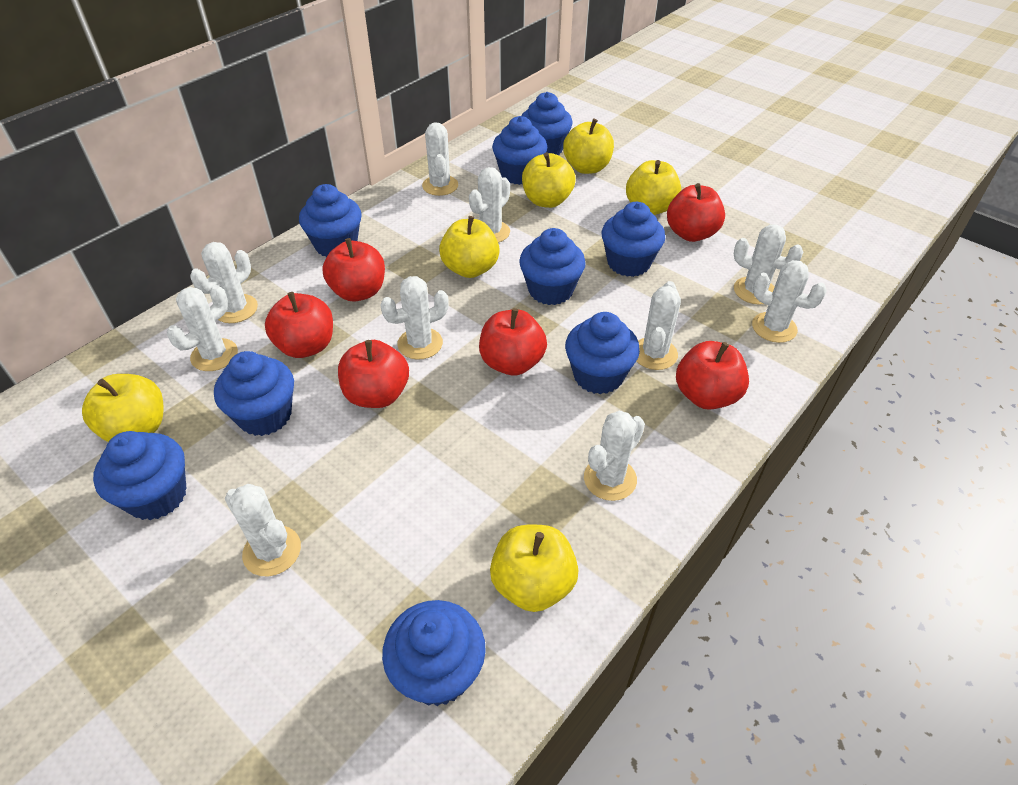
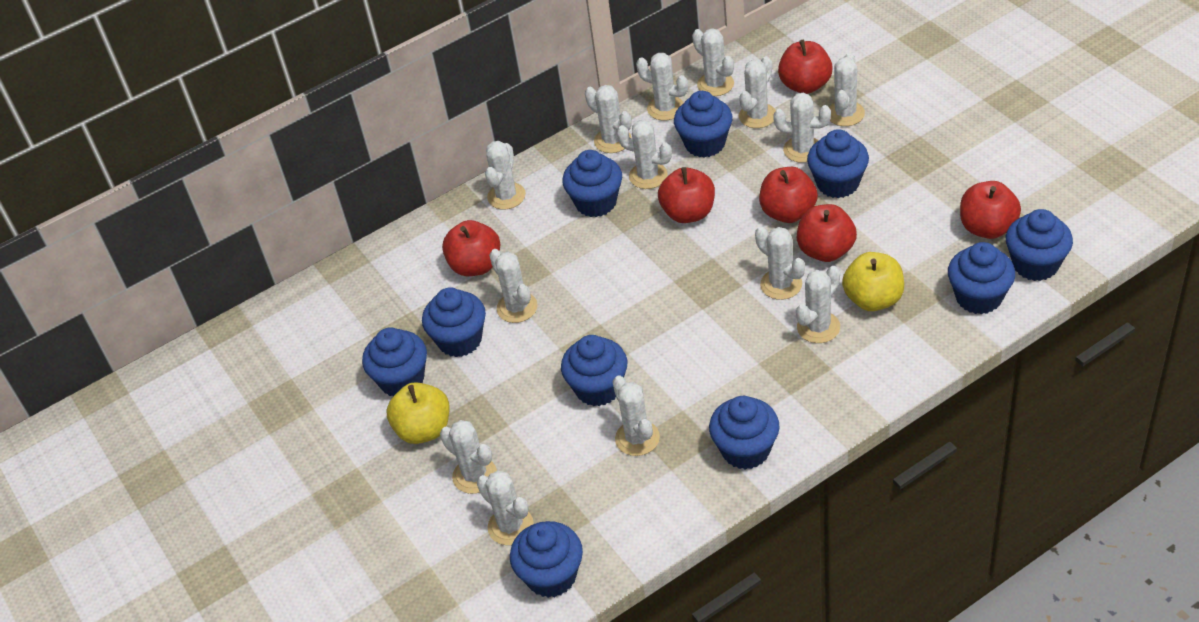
blue cupcake: [93,431,187,520] [214,351,294,436] [299,184,362,257] [382,600,486,706] [492,116,547,185] [519,228,586,305] [521,92,573,155] [565,312,640,394] [602,202,665,277] = 9 -> [362,327,427,396] [422,287,486,357] [510,521,583,598] [561,335,627,406] [562,150,622,217] [674,91,733,158] [709,396,780,470] [807,129,869,198] [948,242,1015,314] [1006,209,1073,281] = 10
white cactus: [167,285,238,371] [190,242,258,323] [225,484,301,576] [380,276,449,360] [422,122,458,196] [469,167,510,243] [584,411,645,501] [636,281,681,370] [734,224,803,305] [752,260,827,343] = 10 -> [440,420,497,494] [477,471,534,545] [485,141,526,210] [489,249,538,323] [585,85,632,153] [612,375,660,456] [616,120,672,189] [636,53,688,121] [692,28,734,96] [739,56,776,128] [755,226,805,300] [773,93,831,163] [796,266,840,343] [829,53,865,126] = 14
yellow apple: [82,374,163,442] [439,216,500,278] [490,525,578,612] [522,152,575,208] [563,118,614,174] [626,160,681,215] = 6 -> [386,382,450,444] [842,252,904,311] = 2

